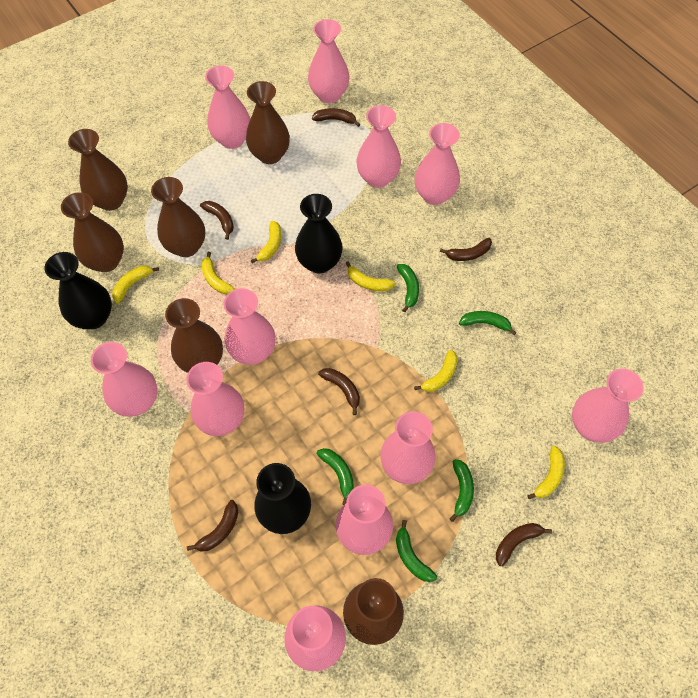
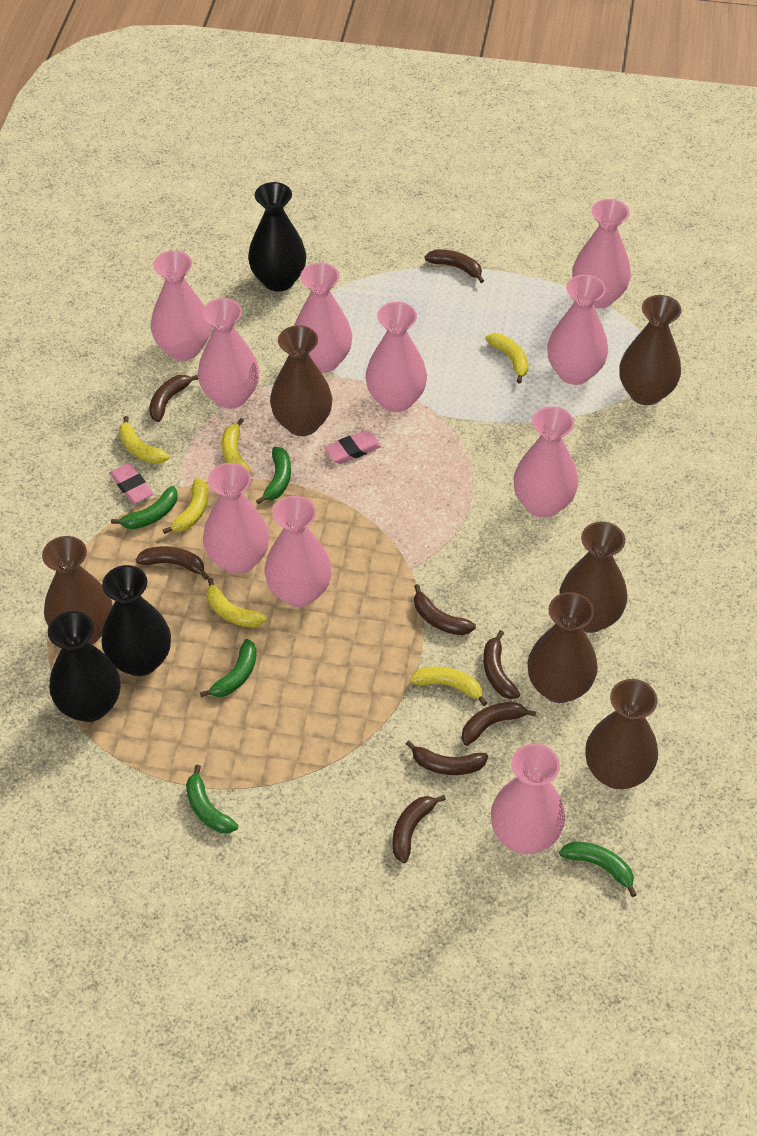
brown banana: [187,500,238,552] [200,201,234,240] [312,108,360,127] [318,368,360,415] [440,238,492,261] [496,523,552,566] = 6 -> [136,546,209,580] [149,375,198,422] [392,795,446,863] [406,741,488,775] [414,584,476,635] [425,249,484,283] [462,702,536,746] [483,630,520,699] = 8
pink eraser: none = 0 -> [109,463,153,504] [325,430,381,464] = 2
pink vase: [91,342,157,417] [186,362,244,436] [205,66,250,149] [224,288,276,365] [284,606,346,671] [308,19,350,103] [336,485,393,555] [357,105,401,188] [380,411,435,484] [415,123,460,205] [572,369,644,443] = 11 -> [151,251,211,361] [198,298,259,409] [203,463,269,574] [264,496,332,607] [294,263,352,373] [366,302,427,412] [491,744,565,854] [514,406,578,518] [547,274,608,385] [572,199,631,309] = 10

